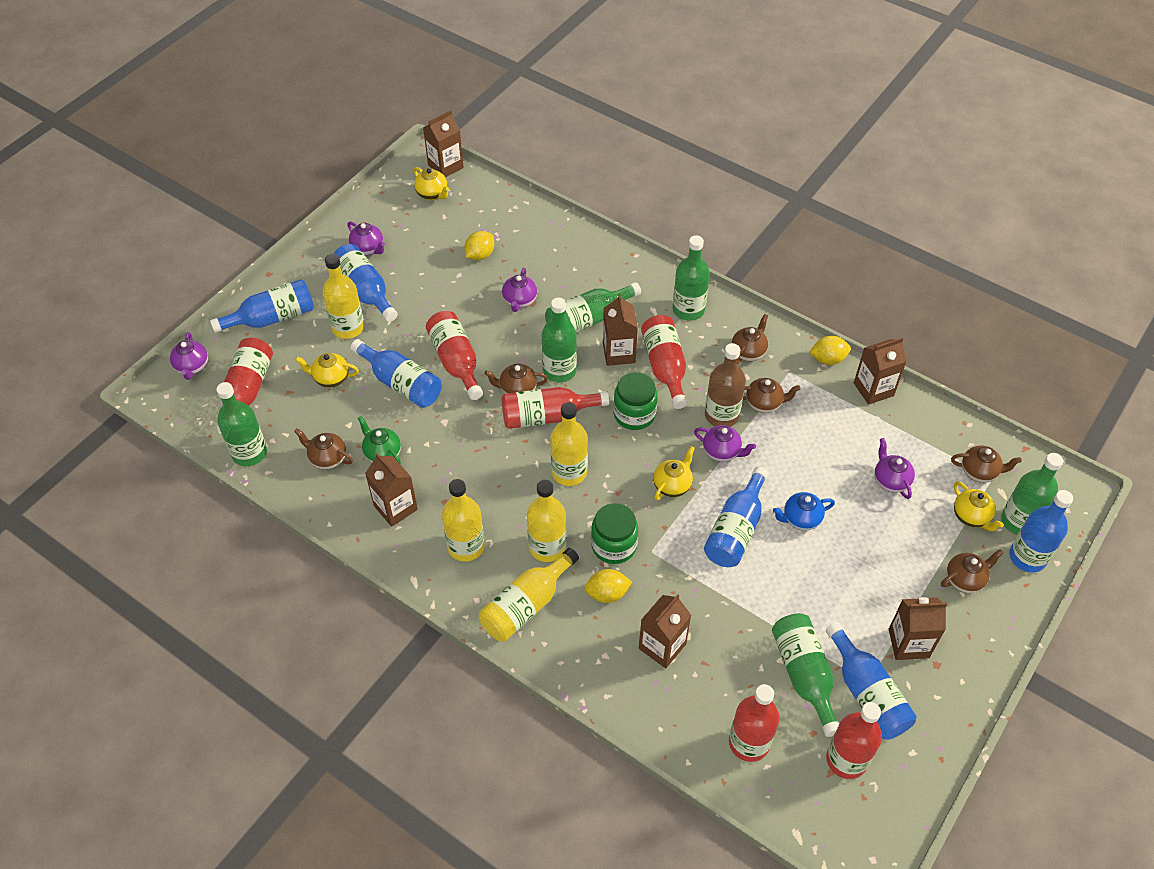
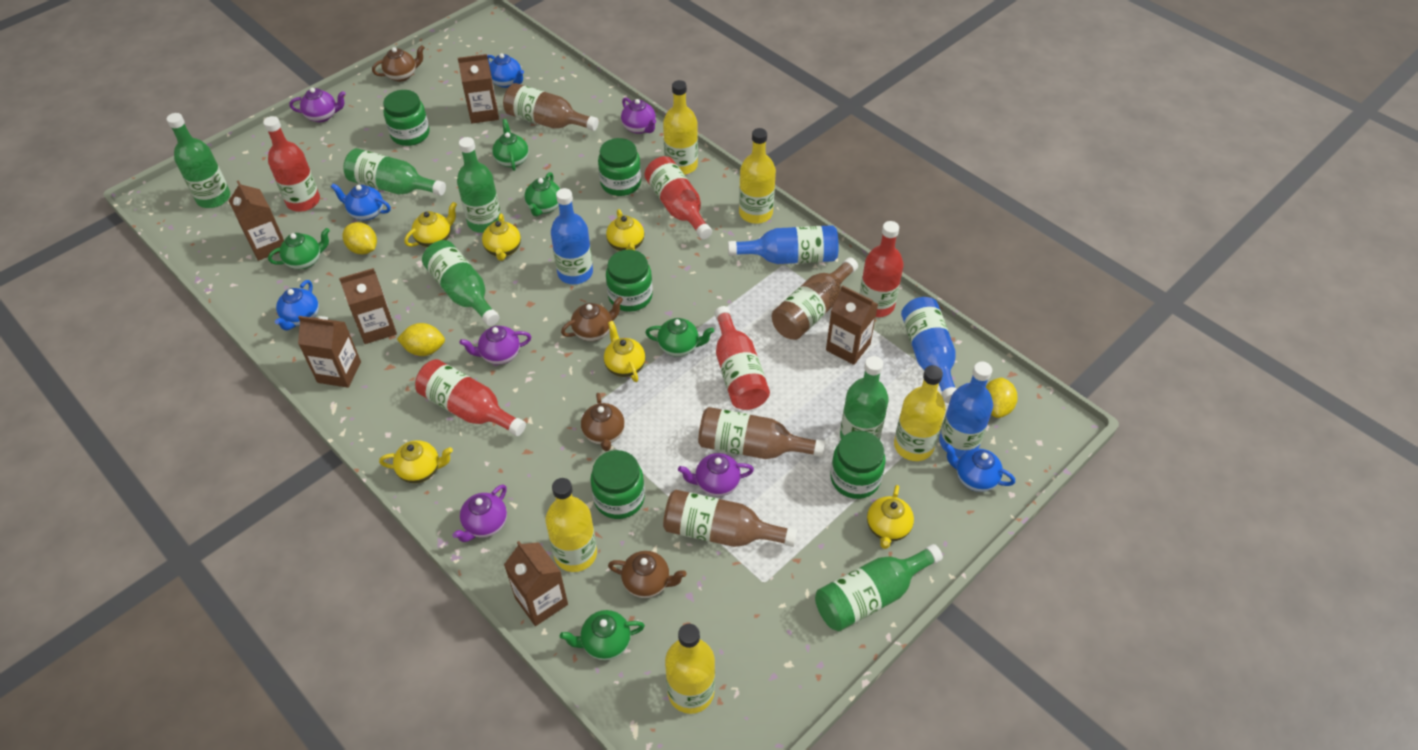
blue bottle: [210,279,314,333] [333,244,398,322] [350,339,442,408] [704,466,768,567] [826,622,917,740] [1009,490,1073,572] = 6 -> [551,188,593,284] [728,225,838,264] [901,297,957,403] [939,362,993,457] = 4
blue teapot: [773,492,835,531] = 1 -> [275,280,319,330] [331,183,391,221] [487,53,524,88] [944,443,1015,492] = 4
brown bottle: [705,343,746,427] = 1 -> [503,83,599,131] [663,490,797,547] [698,407,825,459] [772,257,858,340] = 4
brown teapot: [294,428,353,470] [484,364,548,394] [732,314,768,364] [743,378,801,413] [941,549,1003,593] [951,445,1022,483] = 6 -> [372,45,425,82] [561,297,623,341] [581,393,625,451] [608,551,686,598] = 4
green jar: [591,503,638,564] [613,372,658,430] = 2 -> [383,90,430,146] [590,450,645,519] [598,138,641,196] [606,250,653,312] [830,431,886,499] = 5
green teapot: [358,416,401,465] = 1 -> [268,228,330,269] [492,119,529,171] [525,172,560,216] [560,610,645,660] [645,318,714,357] = 5
red bottle: [217,338,273,432] [426,311,483,400] [501,387,609,429] [641,315,687,409] [729,684,779,762] [826,702,882,779] = 6 -> [263,116,320,212] [415,359,526,436] [644,156,712,239] [714,306,770,410] [860,221,903,317] = 5
yellow teapot: [295,353,359,388] [414,167,449,200] [653,446,695,500] [954,482,1004,532] = 4 -> [379,440,453,483] [404,202,457,247] [482,214,521,261] [604,321,645,382] [606,209,644,251] [867,485,914,549] = 6

